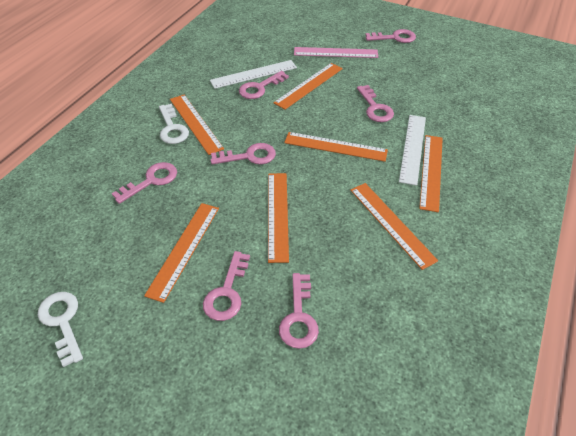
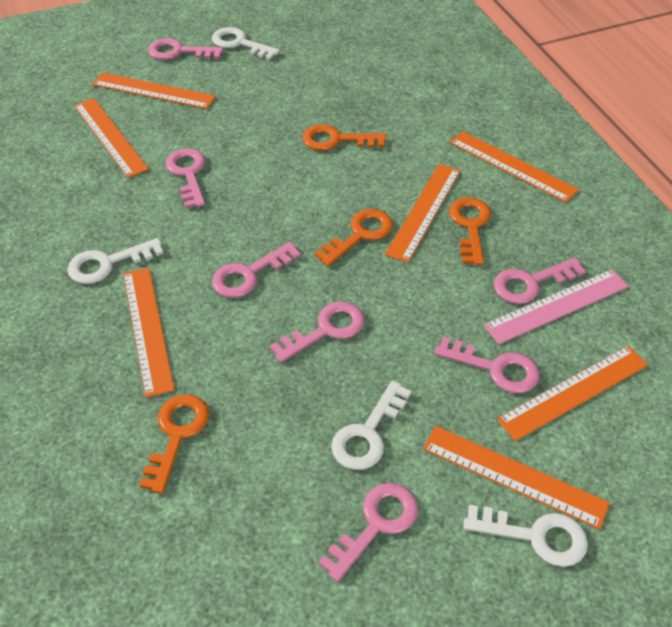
orange key: none = 0 -> [139,394,209,494] [302,124,386,150] [315,209,393,266] [449,197,491,265] = 4
white key: [38,292,83,367] [159,104,189,144] = 2 -> [67,238,164,284] [212,27,280,60] [331,381,411,470] [463,505,588,567] = 4
white ruler: [210,60,297,89] [399,115,426,186] = 2 -> none = 0

